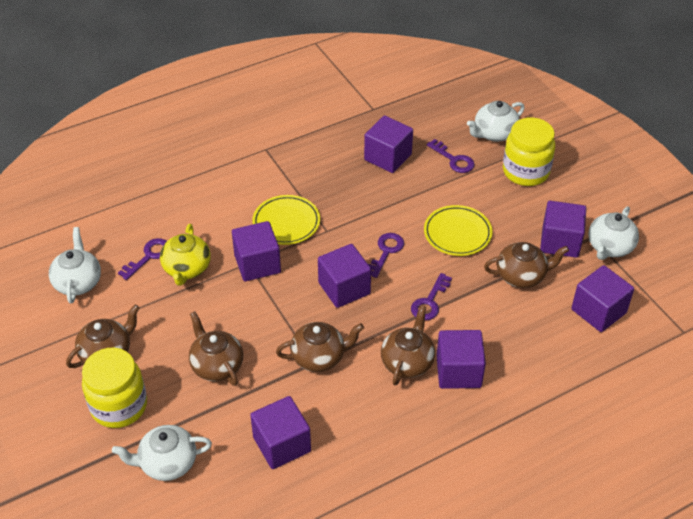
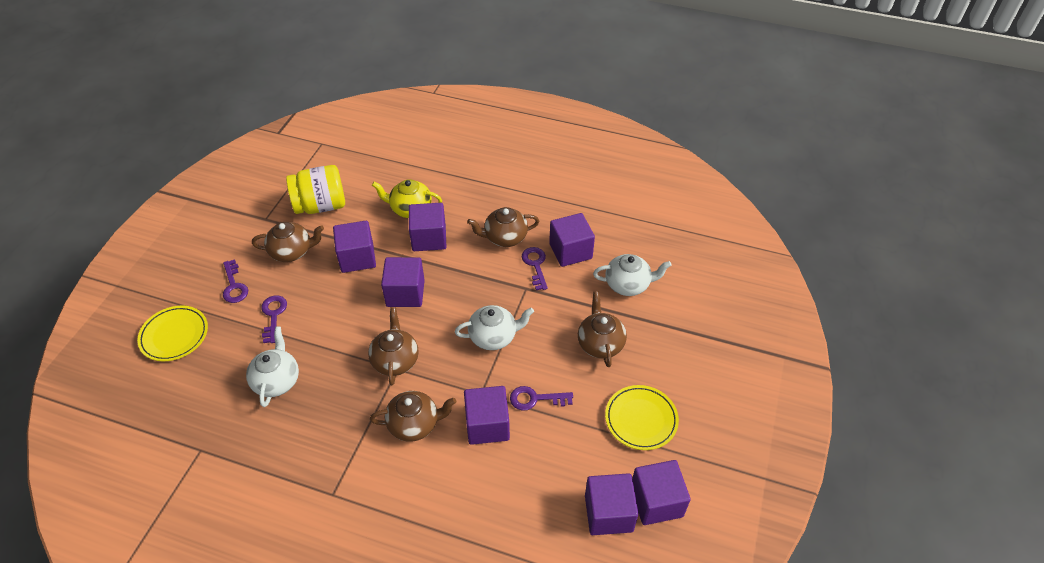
white teapot: [49,227,101,304] [112,425,212,481] [467,101,525,142] [588,206,639,260] = 4 -> [246,327,299,407] [455,305,534,350] [593,254,671,296] = 3
yellow jar: [82,348,147,428] [503,117,555,186] = 2 -> [286,165,345,214] = 1

